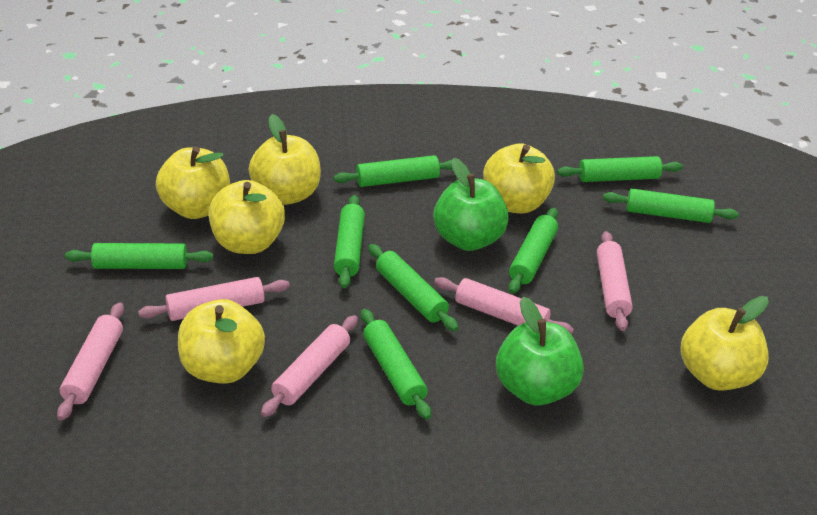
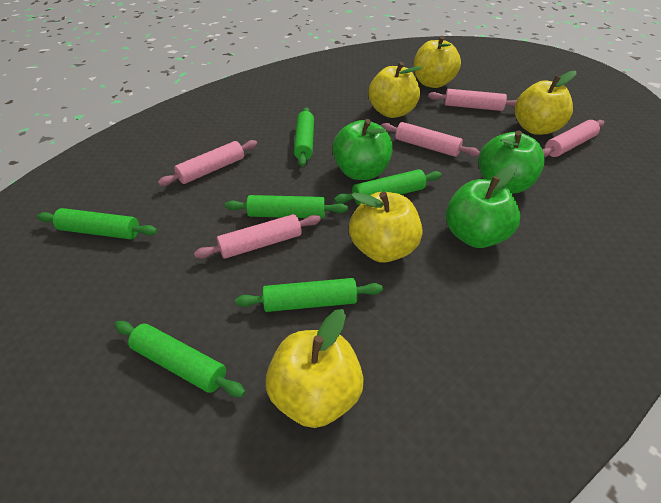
green apple: [433,158,509,251] [496,297,584,405] = 2 -> [332,119,393,180] [446,164,520,248] [478,130,545,194] = 3
green rolling pin: [65,243,213,269] [334,155,453,187] [334,195,365,288] [361,309,431,420] [368,244,458,331] [509,208,558,294] [557,156,683,182] [603,189,739,223] = 8 -> [37,208,158,239] [115,321,246,397] [225,195,348,219] [235,278,383,312] [294,107,314,167] [334,169,442,205] = 6
yellow apple: [156,146,230,219] [178,299,265,384] [208,180,285,254] [249,114,321,205] [483,144,555,214] [680,296,769,391] = 6 -> [266,309,364,428] [349,192,422,263] [368,62,422,118] [414,36,461,88] [515,71,577,135] = 5

